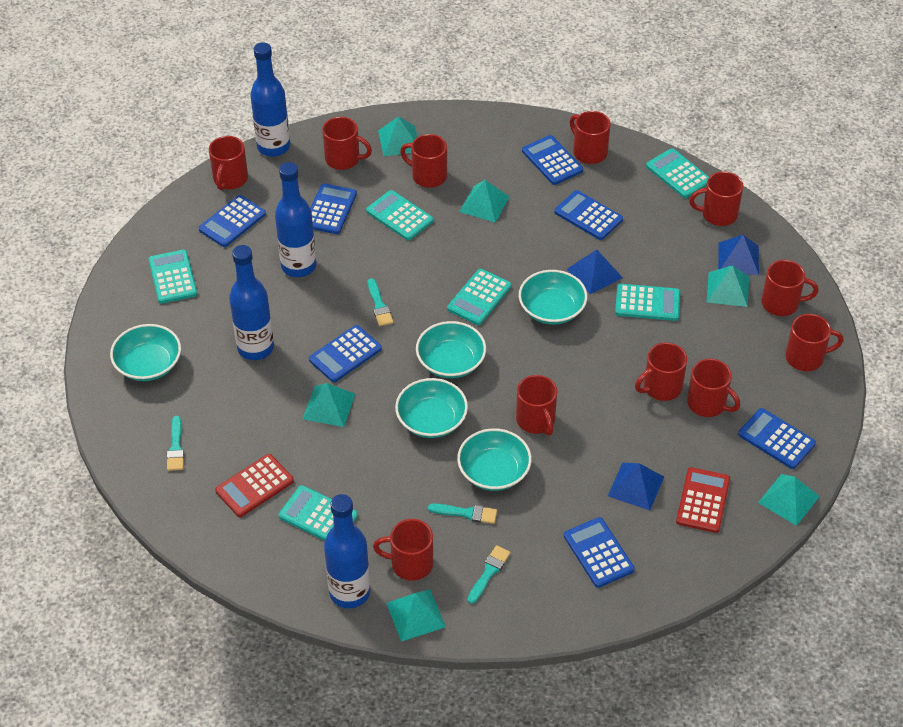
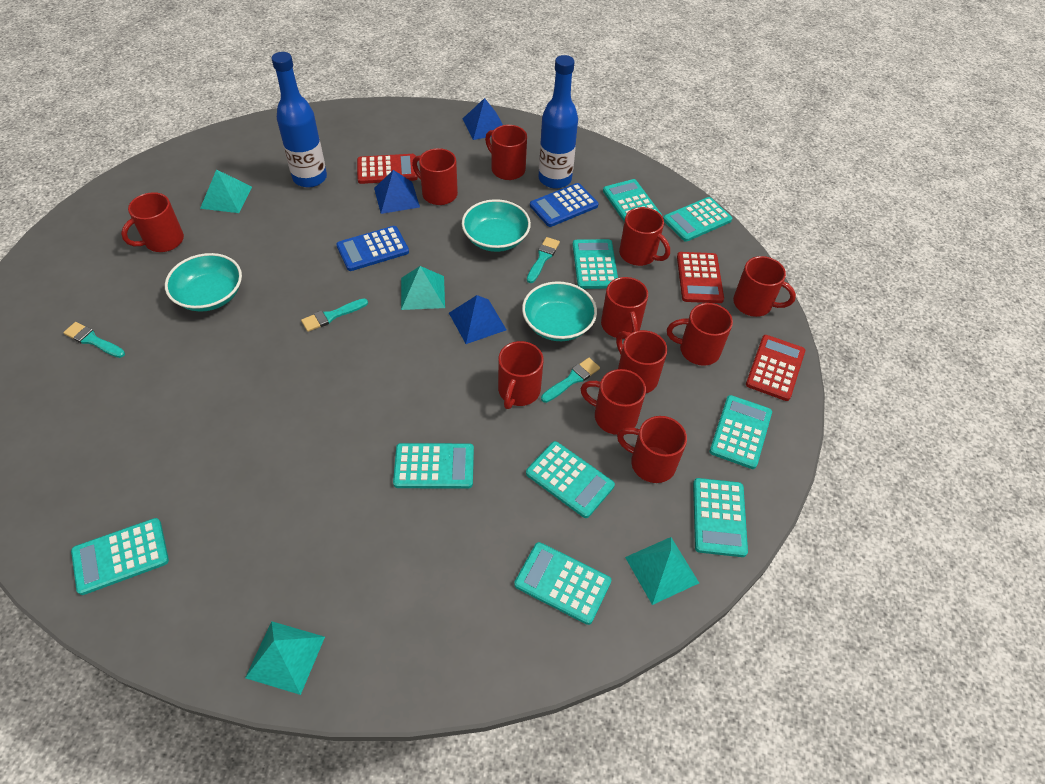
blue bottle: [229,245,274,360] [250,42,290,157] [275,162,316,277] [324,494,370,608] = 4 -> [272,52,327,188] [539,55,578,189] = 2
blue calculator: [198,195,266,247] [309,325,382,382] [310,184,357,234] [522,135,583,185] [554,190,623,240] [564,517,635,588] [738,408,816,469] = 7 -> [336,226,409,271] [530,183,599,227] = 2
red calculator: [215,454,294,517] [676,467,730,533] = 2 -> [357,154,418,184] [677,252,724,303] [746,335,805,401] = 3
turquoise bowl: [110,324,181,381] [395,378,468,438] [416,321,486,378] [457,428,532,491] [519,270,587,325] = 5 -> [165,253,242,311] [462,199,531,252] [522,281,597,341] = 3
turquoise calculator: [148,250,197,304] [279,485,358,541] [366,190,433,241] [447,269,512,325] [615,284,680,321] [646,148,709,198] = 6 -> [71,518,169,595] [393,443,474,488] [514,542,611,625] [526,441,615,518] [573,239,618,289] [603,179,662,222] [663,197,732,242] [693,478,748,557] [710,395,772,469] = 9
turquoise pyramid: [303,383,355,427] [378,116,418,156] [386,589,446,642] [459,180,510,223] [706,265,749,307] [758,474,820,526] = 6 -> [200,169,252,213] [245,621,325,695] [401,266,445,310] [625,537,699,605] = 4

